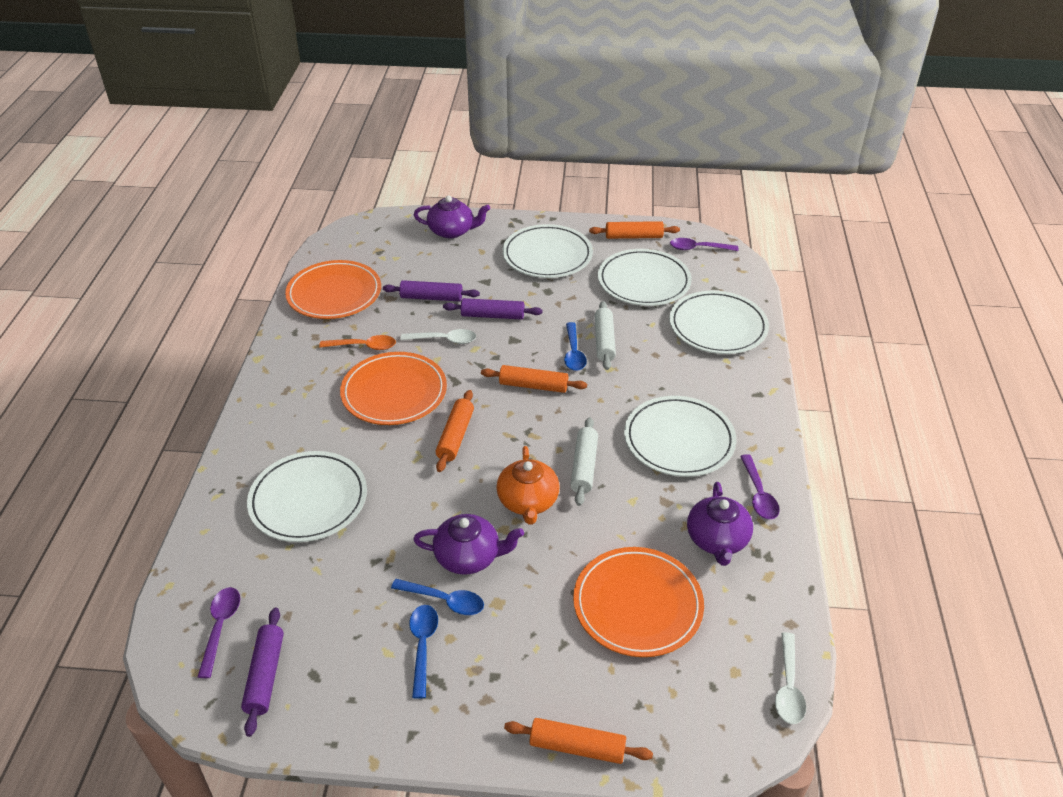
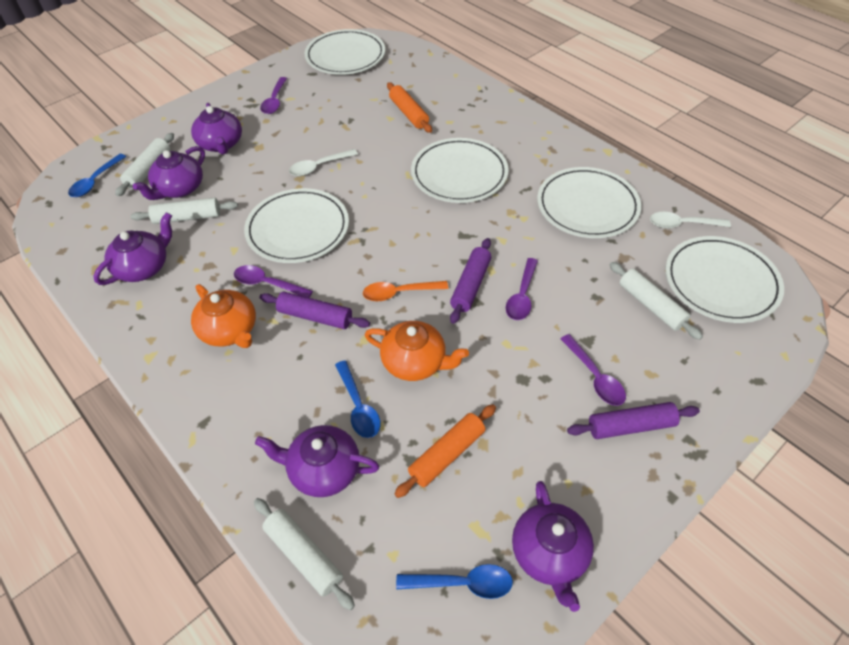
orange plate: [285,260,381,319] [340,352,447,425] [573,547,704,657] = 3 -> none = 0
orange rolling pin: [436,390,474,472] [481,365,587,393] [504,718,653,764] [589,221,680,239] = 4 -> [387,82,432,133] [395,404,496,498] = 2
orange teapot: [496,446,559,525] = 1 -> [191,284,256,348] [365,321,469,381] = 2
purple spoon: [198,587,240,678] [670,238,738,251] [740,454,779,520] = 3 -> [234,265,313,298] [260,77,287,114] [506,258,538,320] [560,334,626,406] = 4
purple teapot: [413,514,524,575] [414,195,490,238] [687,482,753,566] = 3 -> [93,212,172,285] [133,146,205,200] [191,103,242,154] [255,425,379,497] [512,481,594,612] = 5
white rolling pin: [570,417,598,506] [595,301,616,370] = 2 -> [115,133,174,196] [131,198,238,224] [254,498,355,610] [609,262,703,340] = 4

